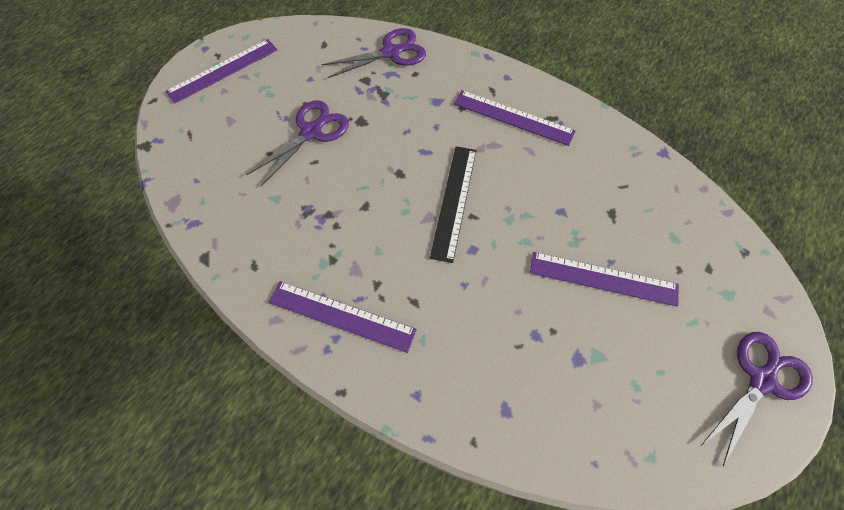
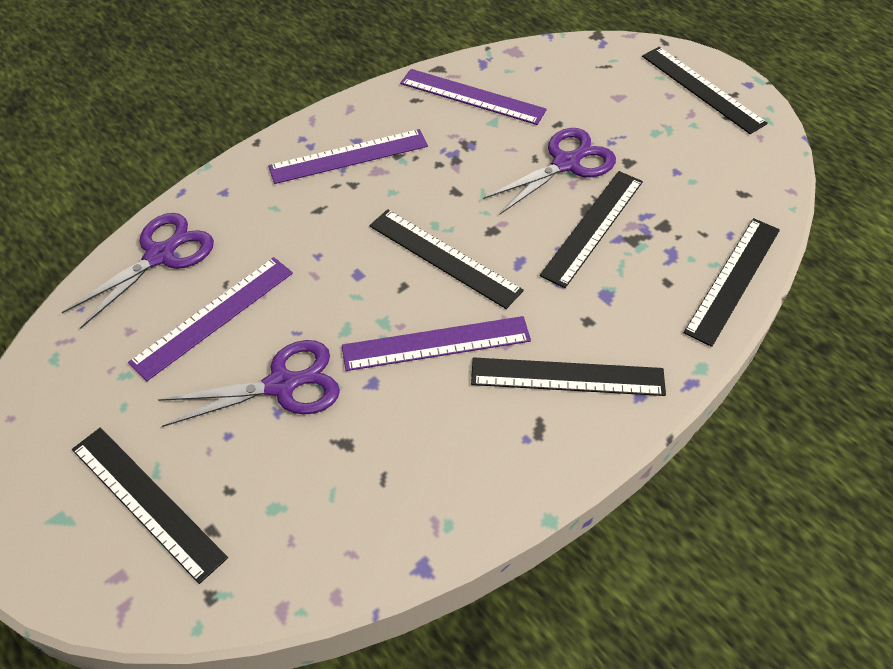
black ruler: [430,146,476,263] = 1 -> [72,428,228,584] [369,209,524,309] [471,357,666,396] [540,171,643,288] [642,47,768,134] [683,218,780,347] = 6

